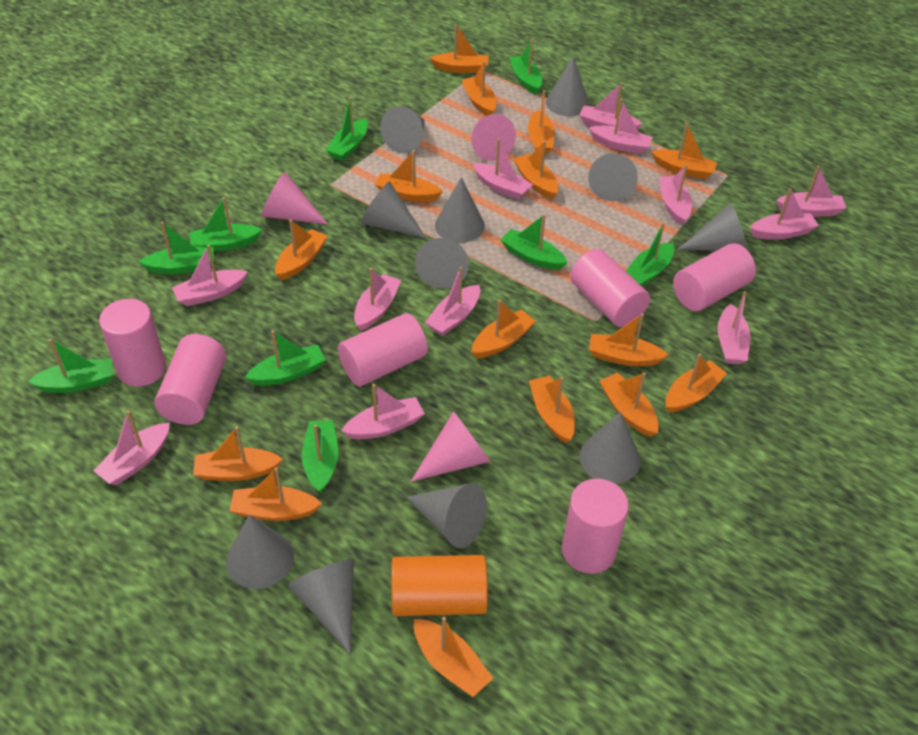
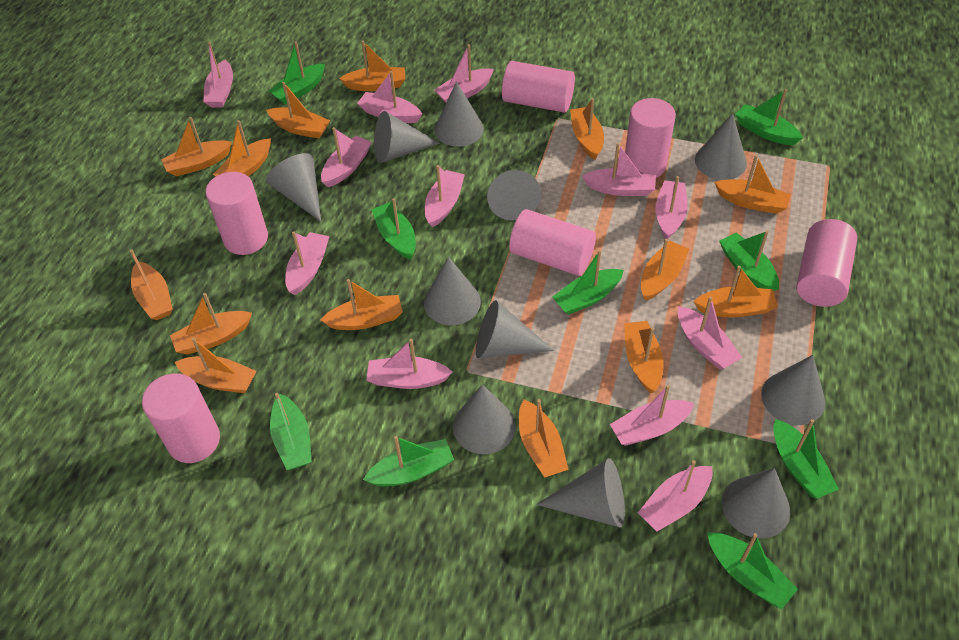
orange boat: [193,426,283,481] [229,467,322,521] [275,219,328,280] [375,150,443,202] [414,617,493,697] [429,24,489,73] [462,61,497,116] [471,300,536,358] [514,141,558,199] [528,91,555,154] [529,376,575,443] [589,313,669,366] [599,372,659,437] [651,123,717,179] [666,353,727,413] = 15 -> [130,249,173,320] [161,117,232,176] [170,293,252,355] [175,337,256,393] [213,120,271,176] [266,82,330,138] [321,279,403,330] [339,40,405,91] [519,399,569,478] [570,98,604,160] [624,321,664,393] [641,239,689,301] [694,266,778,318] [714,155,791,214] = 14
orange cylinder: [391,555,488,616] = 1 -> none = 0
pink cone: [261,172,328,225] [411,411,491,482] [471,114,516,161] = 3 -> none = 0

